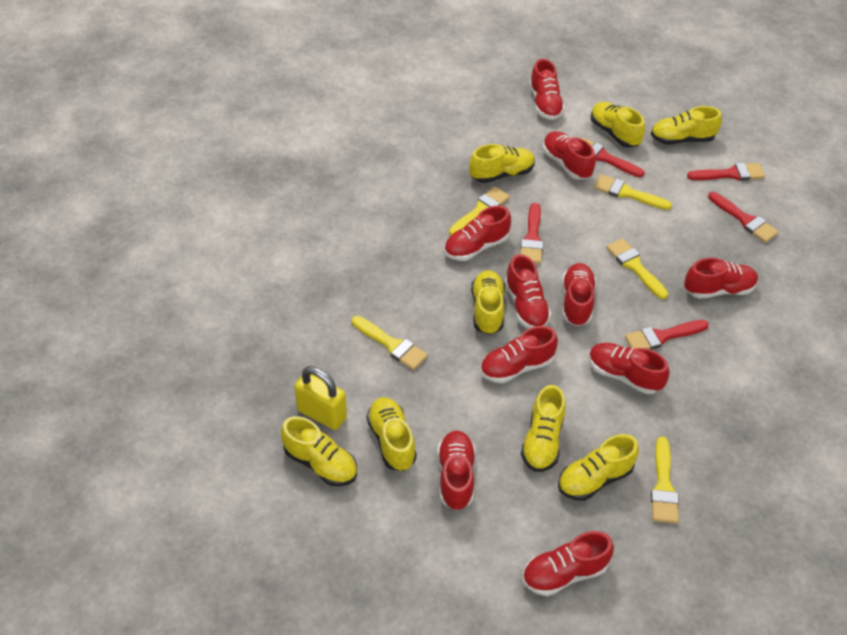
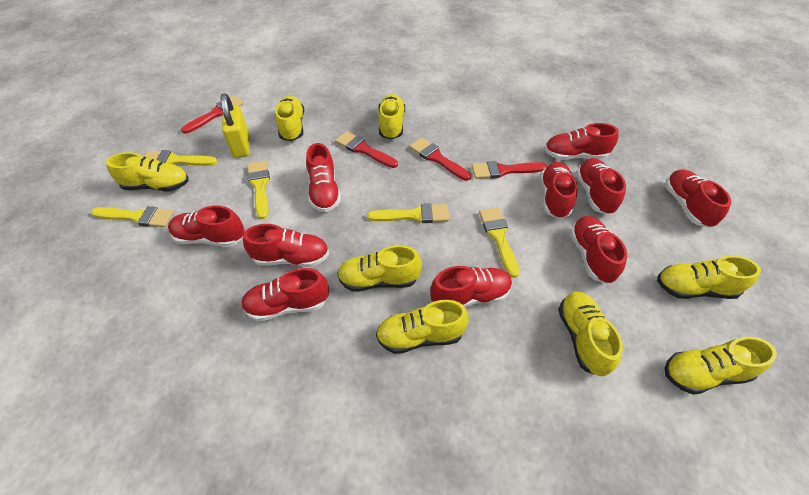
red brush: [520,203,543,264] [581,137,645,177] [625,320,709,350] [687,163,765,181] [708,192,779,243] = 5 -> [181,96,244,134] [335,131,398,168] [409,138,471,181] [472,161,547,179] = 4

